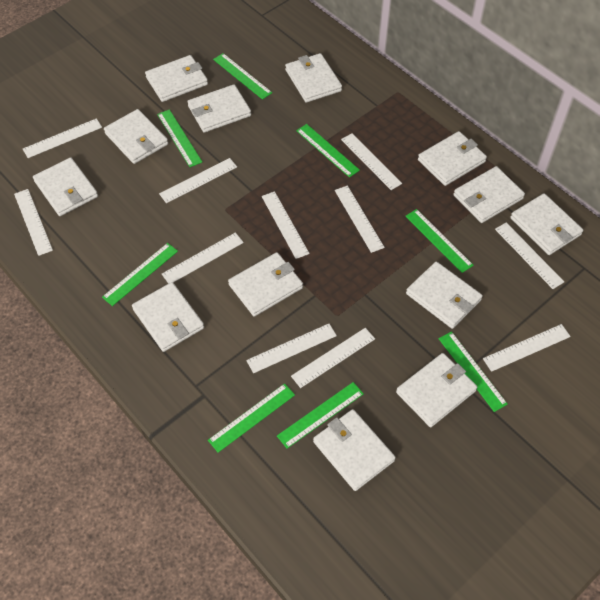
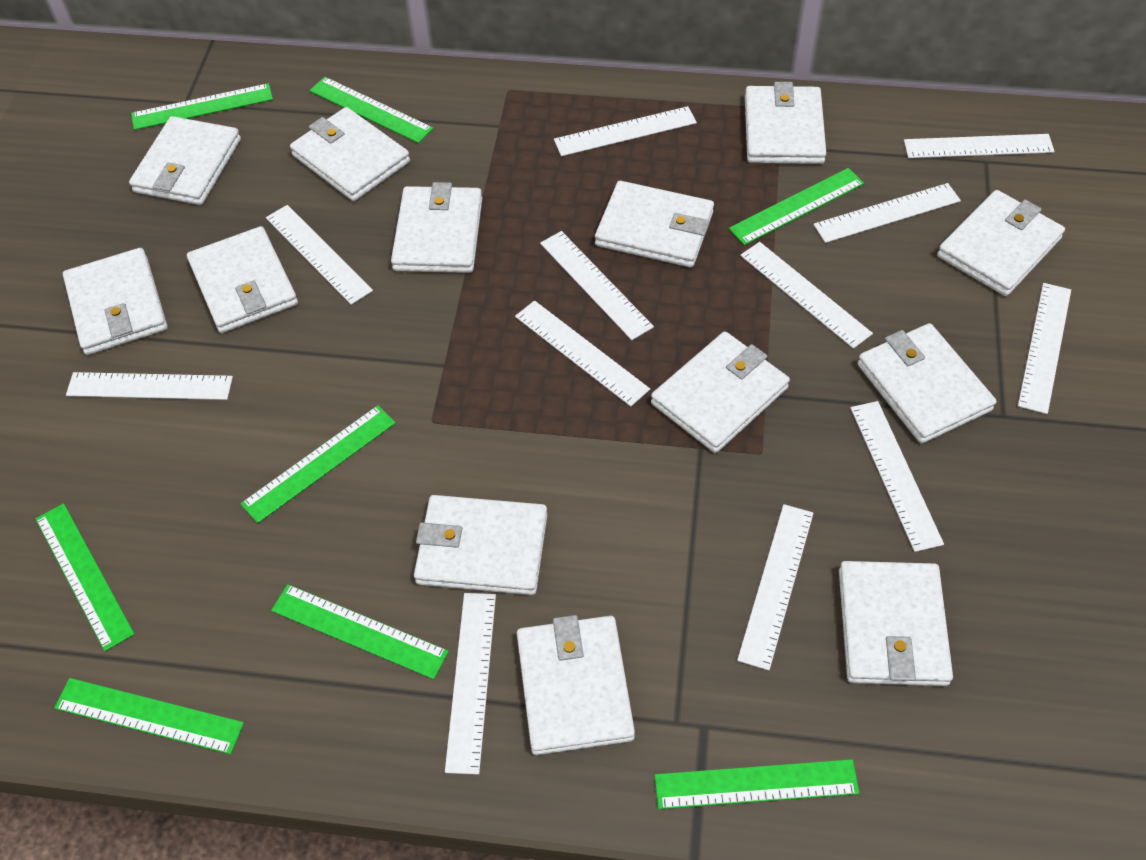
white ruler: [14,189,53,256] [23,118,102,158] [159,158,237,203] [162,233,244,284] [246,324,337,373] [262,191,310,259] [291,328,375,388] [335,186,385,253] [341,133,402,190] [483,324,571,372] [495,222,564,289] = 11 -> [66,372,233,400] [266,205,373,305] [445,593,496,775] [515,301,650,406] [540,231,654,340] [554,106,697,156] [737,504,813,671] [740,242,873,349] [813,183,961,243] [851,401,944,552] [904,134,1055,158] [1018,283,1071,414] = 12

